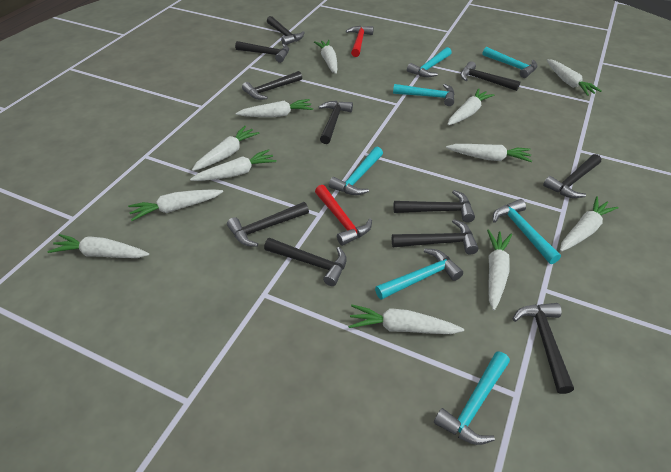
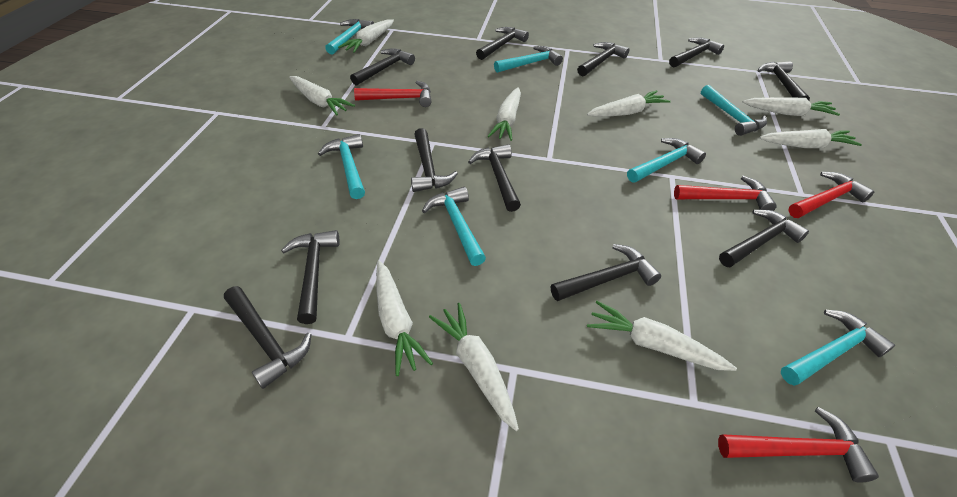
red hammer: [315,185,372,246] [346,26,374,57] = 2 -> [354,81,432,107] [674,176,777,211] [718,407,879,483] [788,172,875,218] = 4
white carrot: [47,234,149,258] [128,189,223,221] [190,149,277,181] [192,126,259,171] [236,99,313,117] [314,40,337,74] [348,305,464,334] [446,144,532,162] [447,88,495,125] [487,229,512,310] [547,59,602,96] [560,196,619,252] = 12 -> [289,76,355,116] [338,19,394,53] [376,261,433,376] [429,303,519,431] [488,87,521,141] [587,90,671,117] [587,301,737,371] [742,97,840,116] [759,129,862,148] = 9

